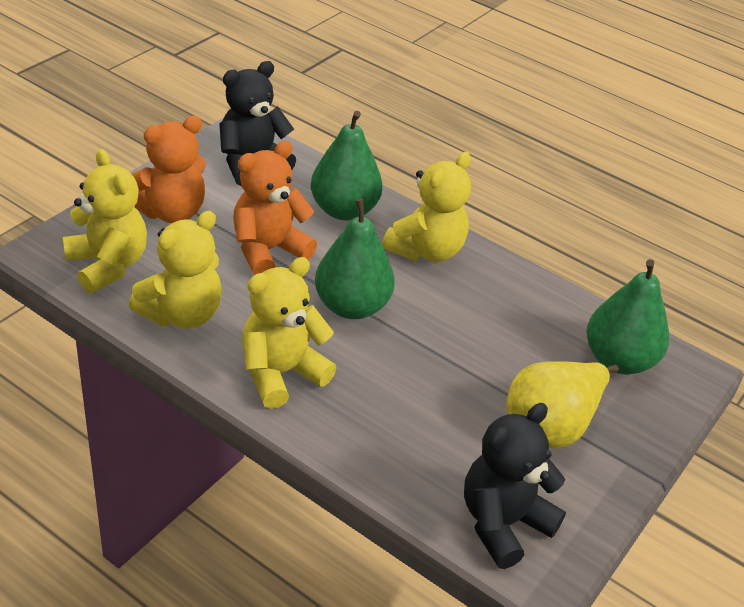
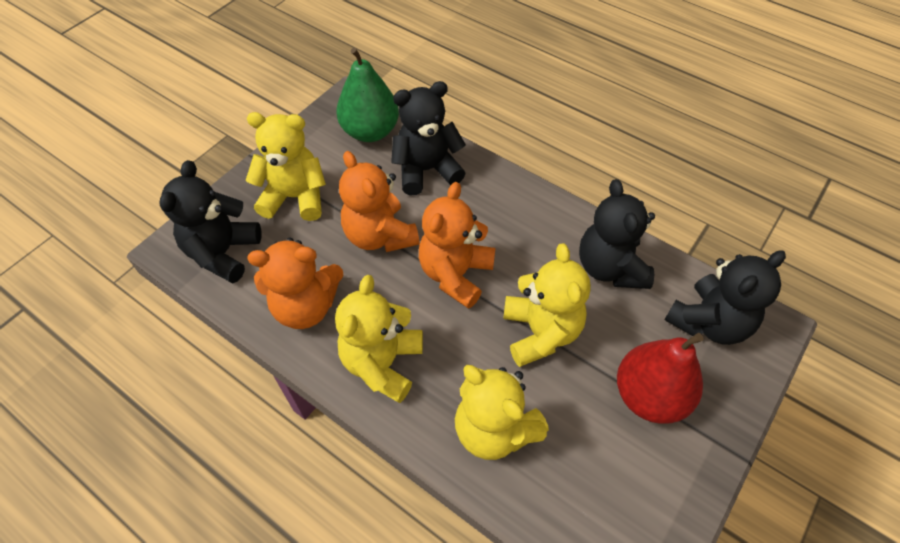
black teddy bear: [219,61,296,187] [464,403,566,569] = 2 -> [159,160,262,283] [391,81,466,195] [579,179,655,289] [664,250,786,345] = 4
green pear: [311,111,383,221] [315,198,395,319] [587,259,669,374] = 3 -> [336,47,399,142] = 1
orange teddy bear: [132,116,206,223] [233,141,317,275] = 2 -> [247,238,343,329] [339,151,420,252] [419,182,495,309] = 3
red pear: none = 0 -> [617,333,703,424] = 1
yellow pear: [506,362,619,448] = 1 -> none = 0

